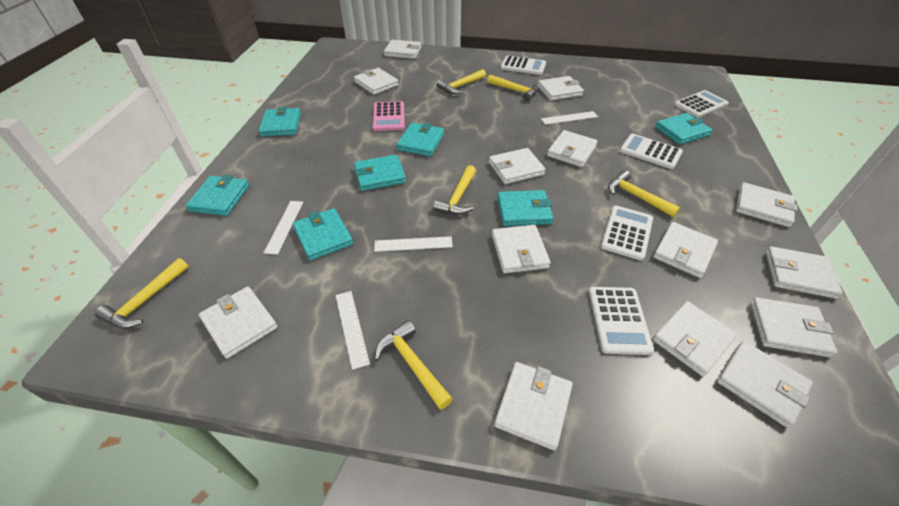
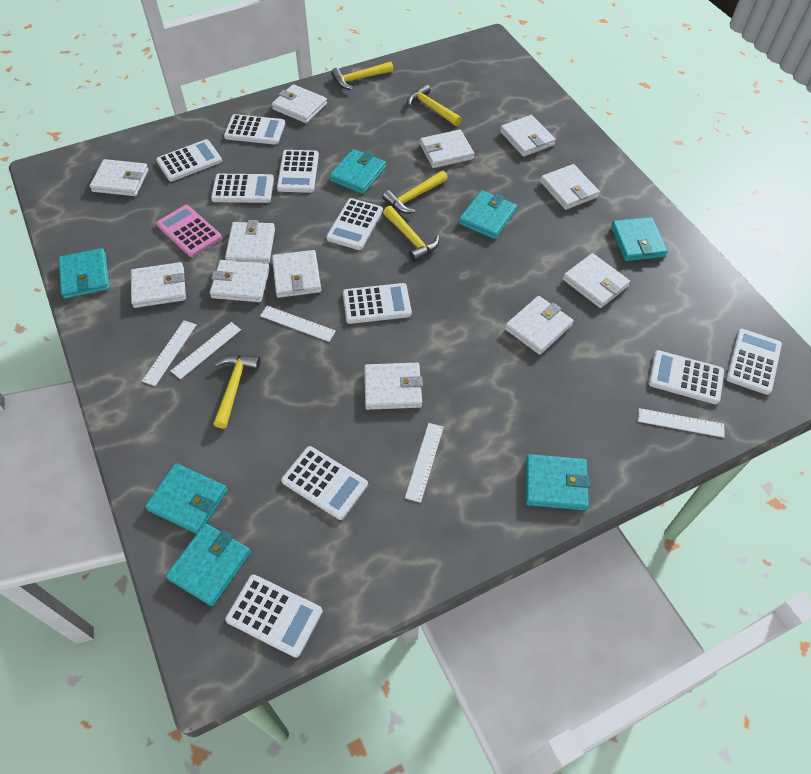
white calculator: [501,55,546,75] [589,287,654,355] [601,206,653,261] [620,134,683,169] [674,90,729,118] = 5 -> [156,139,222,182] [211,174,274,203] [224,114,285,145] [225,575,323,658] [277,150,319,193] [281,446,368,520] [326,198,383,250] [343,283,412,324] [648,350,724,404] [726,329,782,395] = 10
white ruler: [264,201,303,255] [335,291,370,370] [374,236,453,252] [541,111,598,125] = 4 -> [142,320,196,386] [171,322,241,380] [260,306,336,342] [405,423,444,503] [638,408,725,438] = 5
white wallet: [199,286,277,359] [354,68,399,95] [384,40,421,59] [489,148,546,184] [492,225,551,273] [494,362,573,450] [537,76,584,101] [547,130,598,167] [653,222,718,278] [653,301,738,377] [717,341,813,428] [736,182,798,227] [750,297,837,357] [765,246,843,299] = 14 -> [90,159,149,196] [131,262,186,308] [210,260,270,302] [225,220,275,264] [272,84,327,123] [272,250,321,298] [364,363,423,410] [420,130,474,168] [500,115,556,157] [505,296,574,355] [540,164,600,210] [563,253,630,308] = 12
yellow hammer: [95,258,189,329] [375,320,453,410] [433,165,476,215] [437,69,486,94] [487,75,539,101] [608,170,680,217] = 6 -> [214,355,260,429] [331,62,394,90] [382,171,448,213] [383,206,439,262] [407,84,462,126] = 5

